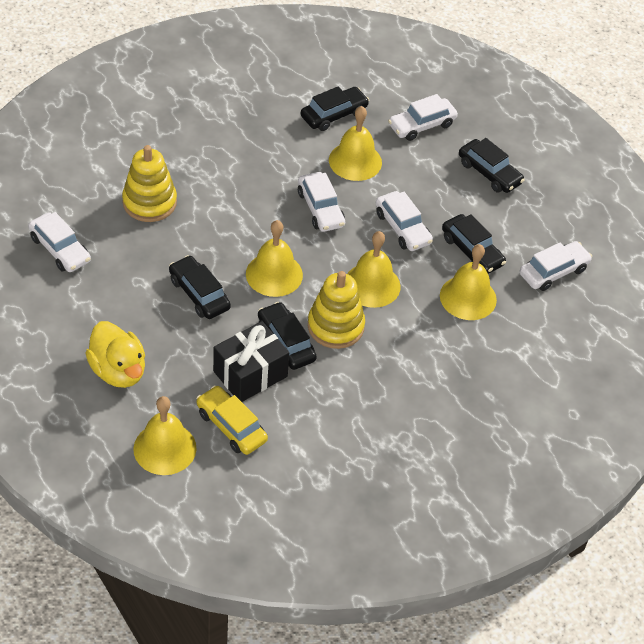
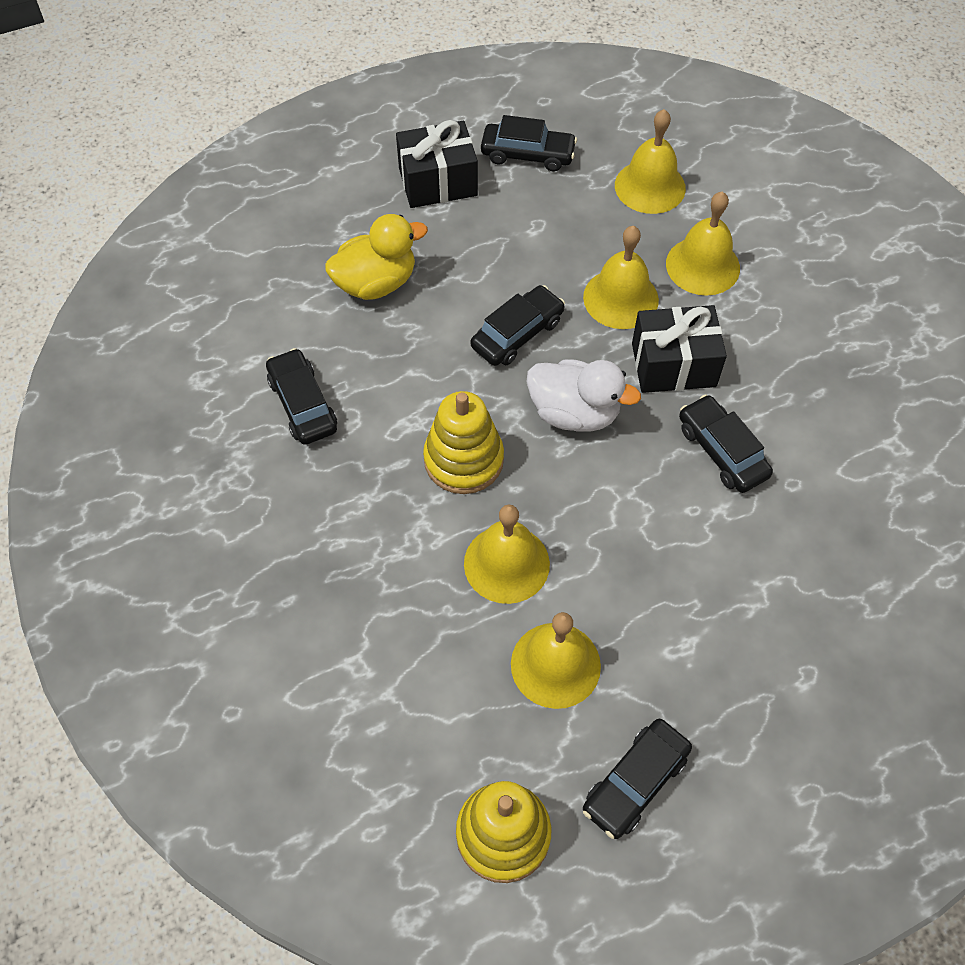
black gift: [213,321,289,402] = 1 -> [396,120,478,208] [632,305,727,393] = 2
white car: [28,212,91,272] [298,172,345,232] [376,191,433,251] [388,94,458,141] [520,241,592,291] = 5 -> none = 0
white duck: none = 0 -> [527,359,641,432] = 1
yellow car: [196,385,268,455] = 1 -> none = 0

